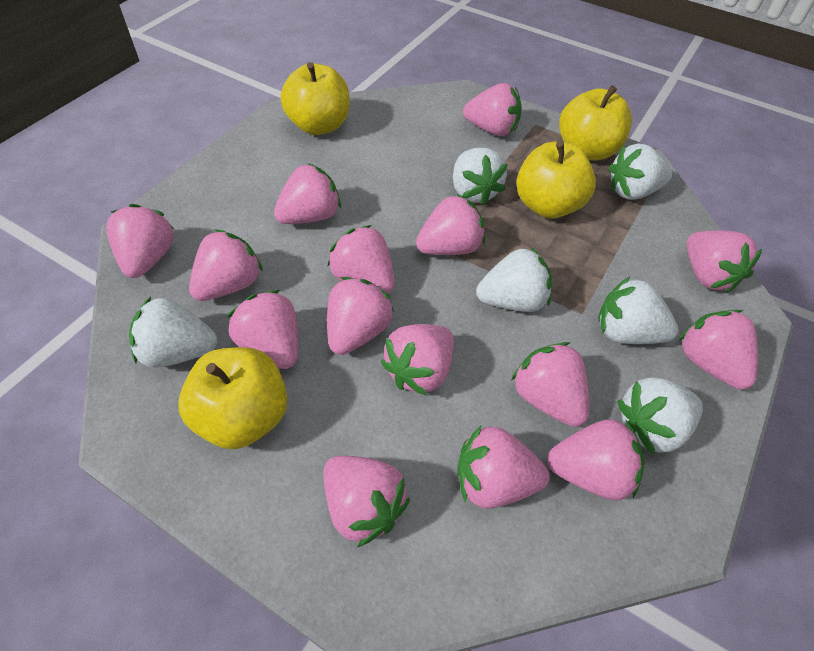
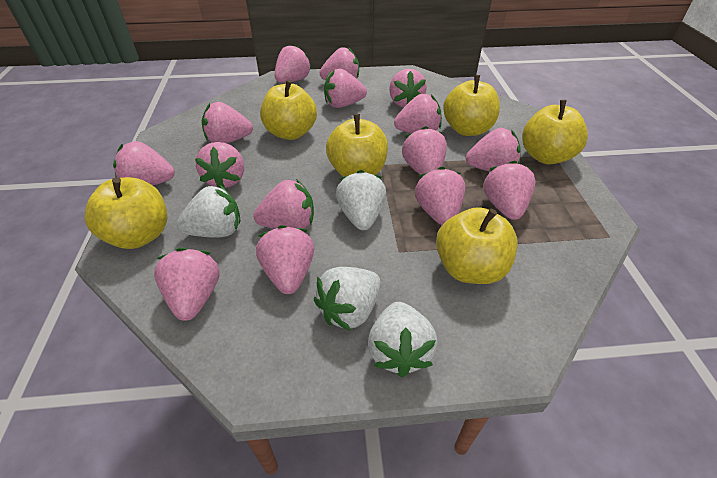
white strawberry: [129,297,217,368] [453,148,507,205] [476,247,552,312] [598,277,679,344] [609,143,672,200] [617,377,703,455] = 6 -> [177,185,241,238] [314,267,381,331] [336,170,386,230] [368,302,438,377] = 4
yellow apple: [179,347,288,449] [281,62,349,135] [516,141,596,218] [559,85,632,161] = 4 -> [84,177,167,249] [260,79,317,140] [326,114,388,177] [436,207,518,284] [443,75,500,136] [522,100,588,165] = 6

